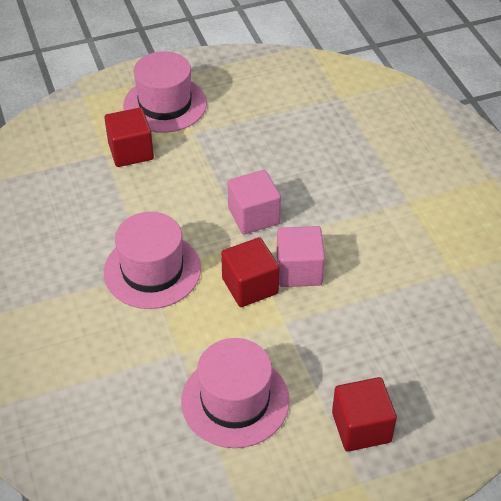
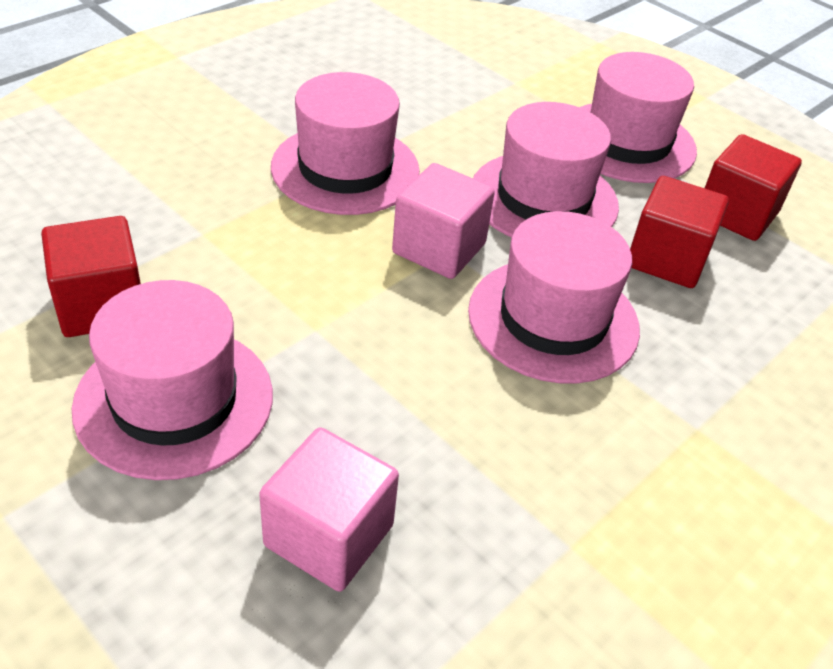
pink hat: [104,212,201,309] [123,51,207,133] [181,338,289,448] = 3 -> [72,280,273,480] [271,72,420,215] [468,211,640,384] [473,102,619,237] [579,52,697,183] = 5

